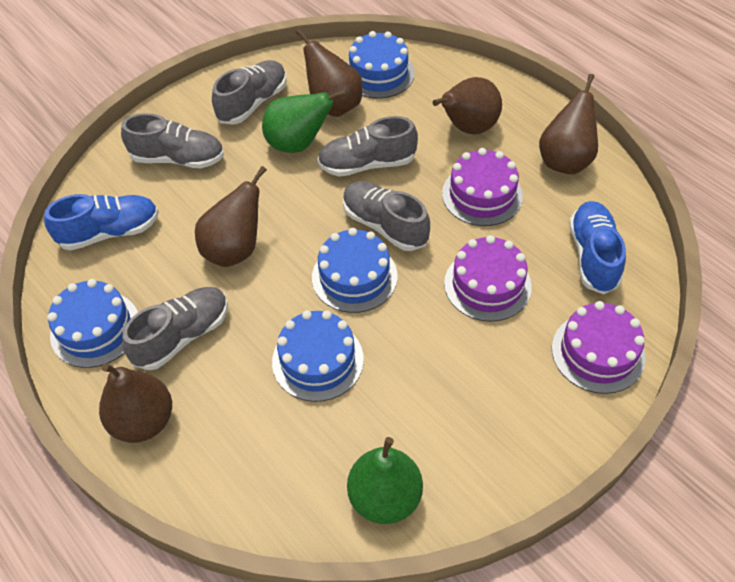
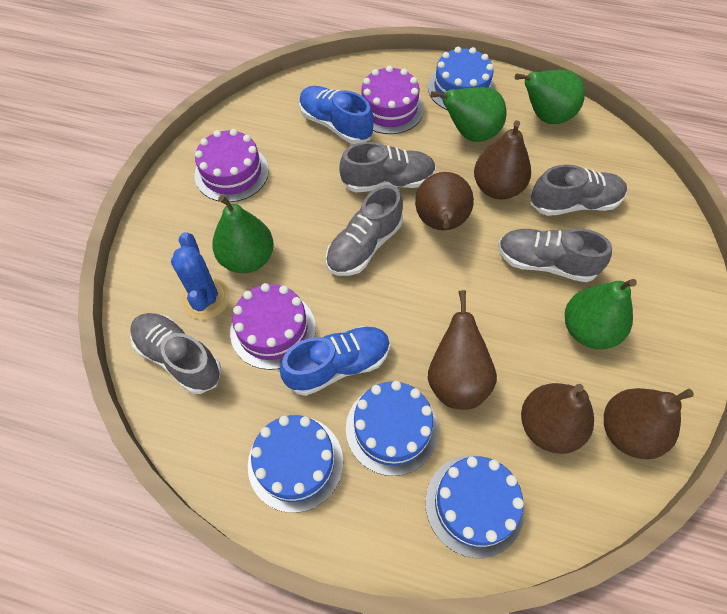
blue cactus: none = 0 -> [171,232,230,320] = 1
green pear: [262,90,347,153] [347,437,423,524] = 2 -> [212,195,274,273] [431,87,507,142] [515,70,585,124] [565,279,637,349] = 4

